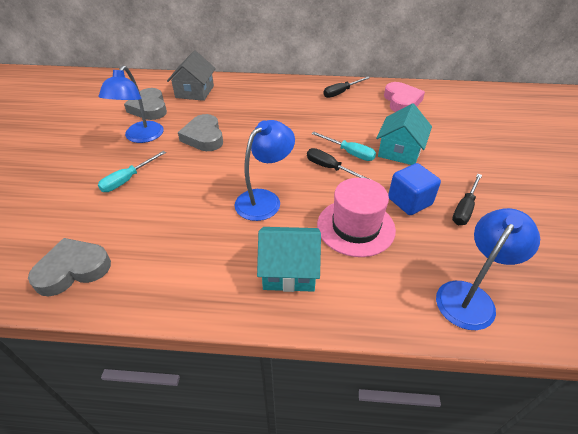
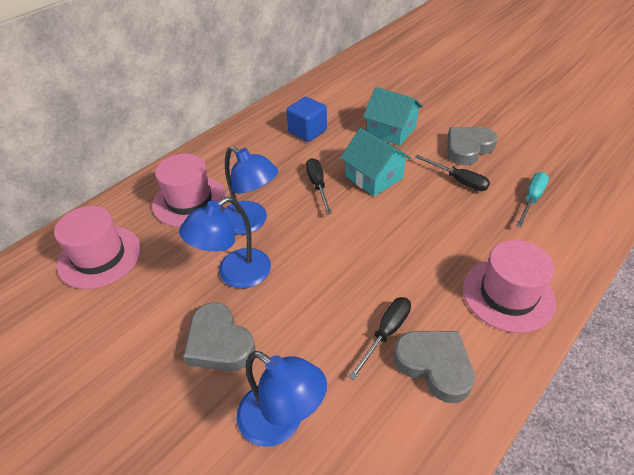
grey house: [167,50,216,101] = 1 -> none = 0
pink hat: [317,178,396,257] = 1 -> [54,206,141,289] [152,153,226,227] [463,240,556,333] = 3
pink heart: [384,82,425,112] = 1 -> none = 0
turquoise screwdriver: [98,151,166,192] [312,132,376,161] = 2 -> [516,172,549,227] = 1

